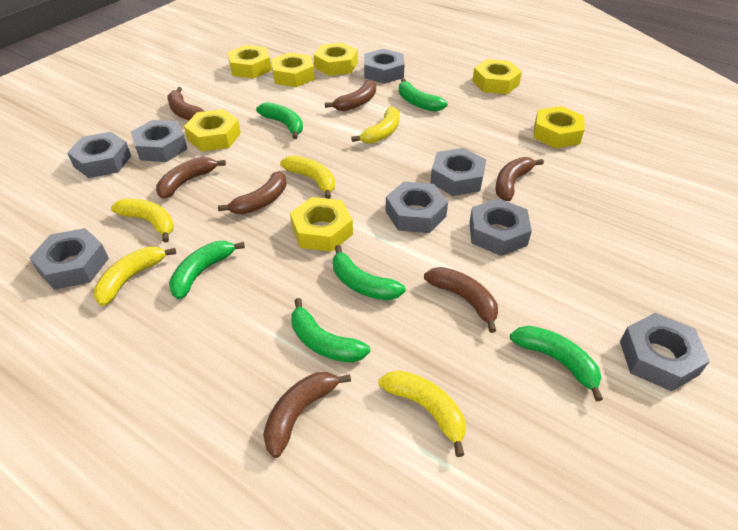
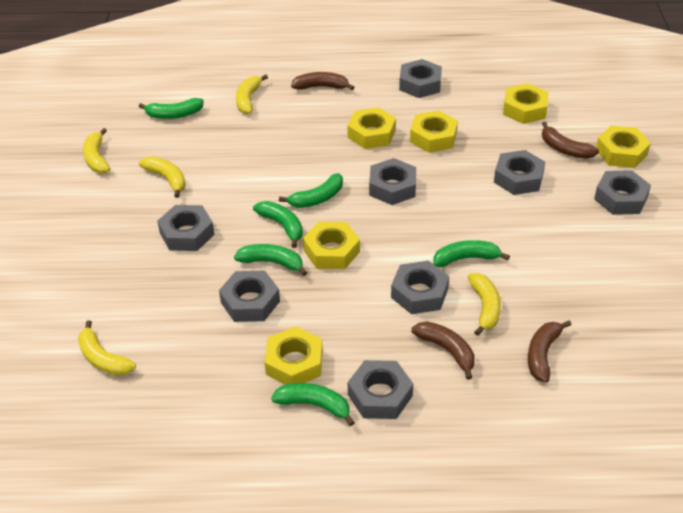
brown banana: [156,157,226,199] [168,87,204,120] [218,171,287,214] [263,372,351,458] [325,80,376,111] [424,267,498,333] [496,157,544,201] = 7 -> [291,72,354,90] [411,322,475,380] [528,320,571,383] [542,122,599,159] = 4
yellow nut: [184,109,241,152] [227,45,272,79] [271,52,315,87] [290,197,353,252] [314,42,358,76] [472,59,522,94] [533,106,584,148] = 7 -> [265,326,323,385] [303,222,360,269] [348,107,396,149] [410,110,458,153] [503,83,548,124] [596,125,651,168] = 6

